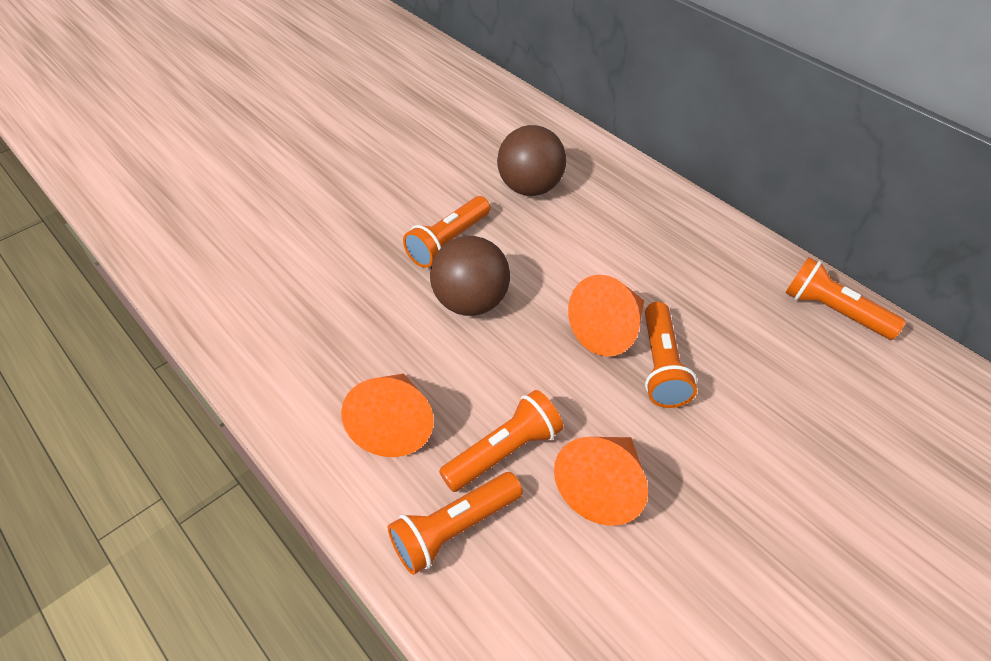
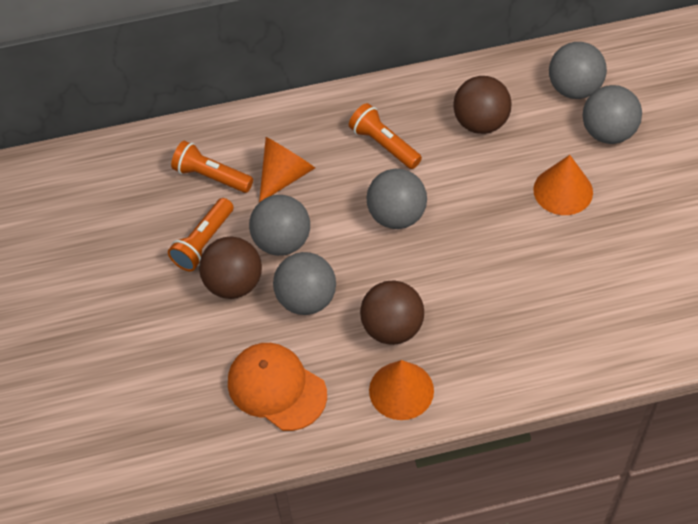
brown ball: [430,236,510,316] [497,125,566,196] = 2 -> [199,237,262,299] [360,280,424,345] [453,76,512,134] = 3
grey ball: none = 0 -> [249,195,310,256] [273,252,336,315] [367,169,427,229] [549,42,607,99] [583,85,642,144] = 5
orange cap: none = 0 -> [228,343,327,431] = 1
orange flashlight: [388,472,523,575] [403,196,490,268] [439,390,563,492] [645,302,697,408] [785,257,906,340] = 5 -> [168,198,233,271] [171,141,253,193] [349,103,422,169] = 3

